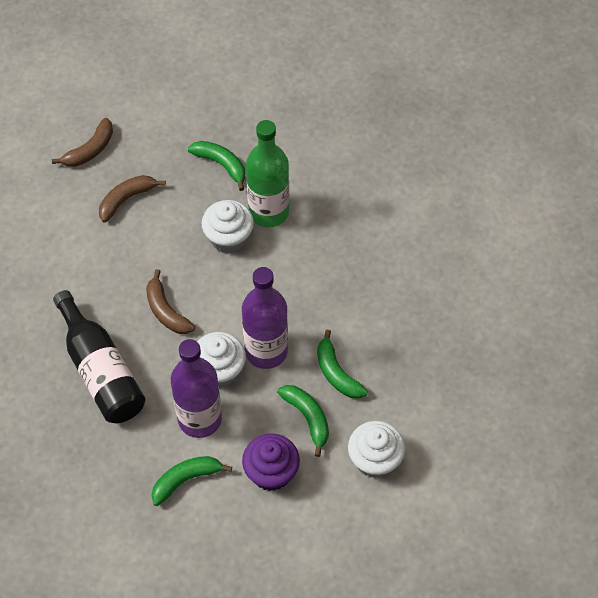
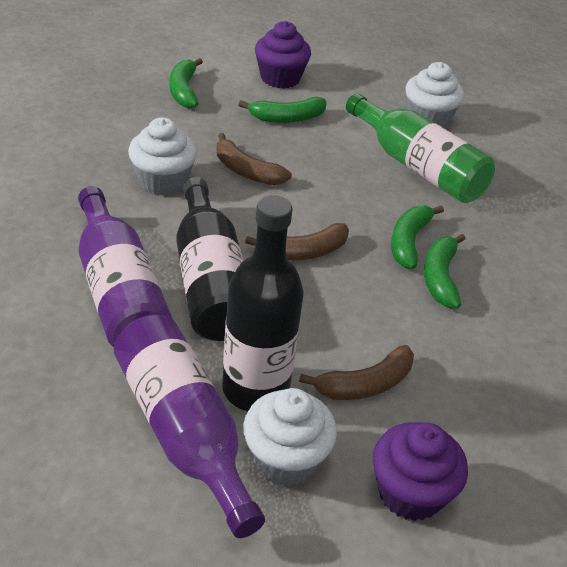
black bottle: [53,290,145,423] = 1 -> [176,177,243,341] [222,195,304,411] = 2
purple cupcake: [242,433,300,491] = 1 -> [255,21,311,89] [373,422,468,521] = 2

